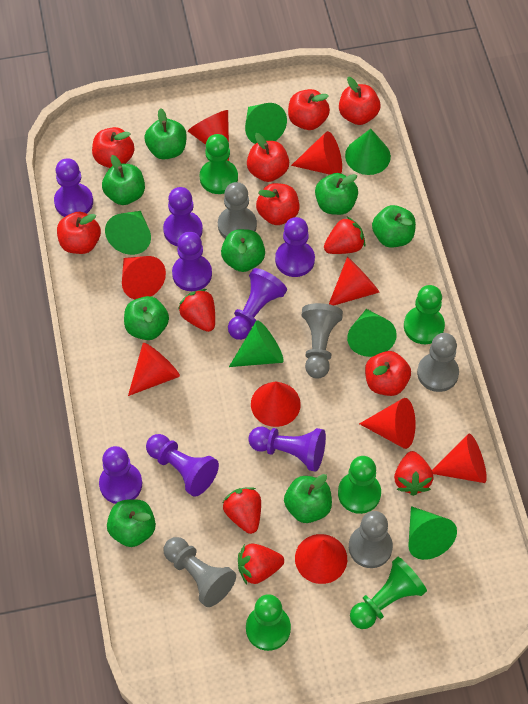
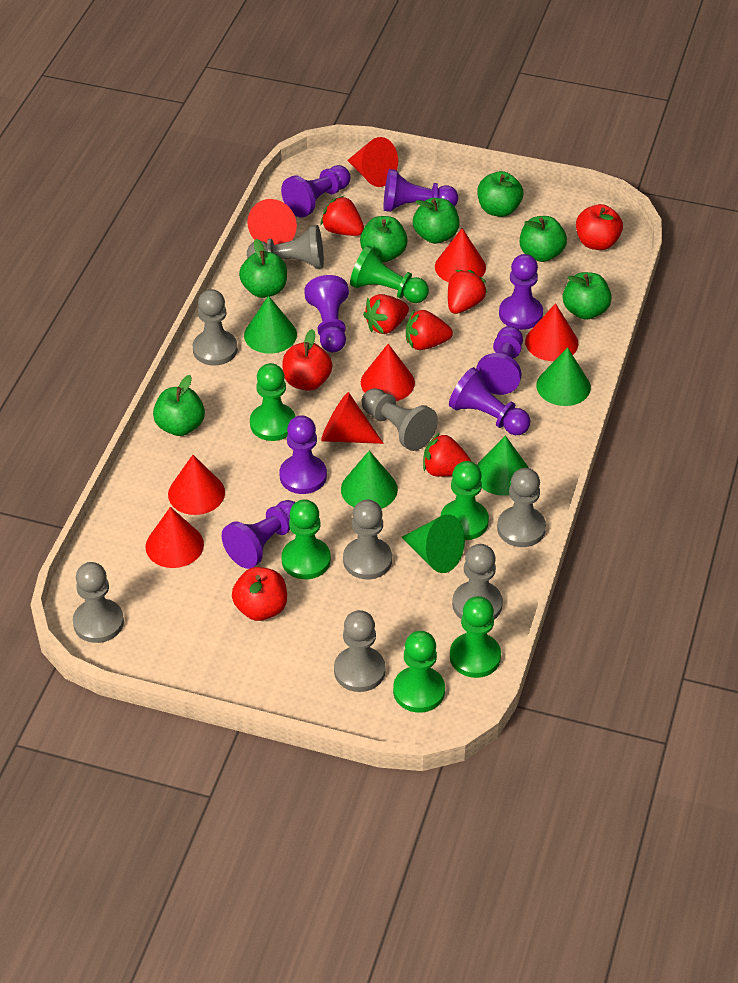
green apple: [102,155,145,205] [107,499,156,547] [124,296,169,340] [144,108,187,159] [221,229,265,272] [284,474,332,523] [315,173,358,215] [372,205,416,248] = 8 -> [153,375,205,436] [239,239,287,298] [360,216,408,262] [413,198,460,244] [477,171,523,217] [520,216,567,262] [563,272,612,320] = 7
green cone: [105,211,151,255] [229,320,284,367] [245,103,287,144] [345,129,391,175] [347,309,397,357] [408,506,457,560] = 6 -> [244,296,297,354] [341,451,398,509] [402,514,465,573] [477,435,529,496] [536,347,591,406] = 5
green pawn: [200,134,238,194] [246,594,291,651] [338,456,381,514] [350,557,427,629] [404,285,445,344] = 5 -> [250,363,296,441] [281,499,331,579] [350,246,429,303] [393,631,445,713] [441,461,489,540] [450,596,501,678] = 6
grey pawn: [163,537,236,607] [218,182,257,238] [302,303,343,379] [349,511,393,568] [417,333,459,392] = 5 -> [73,562,124,643] [193,289,238,366] [247,225,324,269] [334,610,385,692] [343,500,392,579] [361,388,438,451] [452,544,503,619] [497,468,546,547] = 8
red apple: [57,212,101,254] [92,127,134,168] [247,133,289,182] [256,183,300,225] [288,89,330,130] [339,77,381,125] [365,351,411,396] = 7 -> [232,567,287,621] [282,329,332,391] [576,204,623,250] = 3
red cone: [122,256,166,299] [128,343,180,396] [188,110,229,161] [251,382,301,427] [291,131,342,175] [295,534,347,584] [329,257,380,305] [359,398,416,449] [432,434,487,483] = 9 -> [145,507,204,568] [168,455,225,515] [247,199,297,245] [321,392,384,444] [347,137,398,187] [361,344,415,401] [435,228,486,282] [525,303,578,361] = 8

